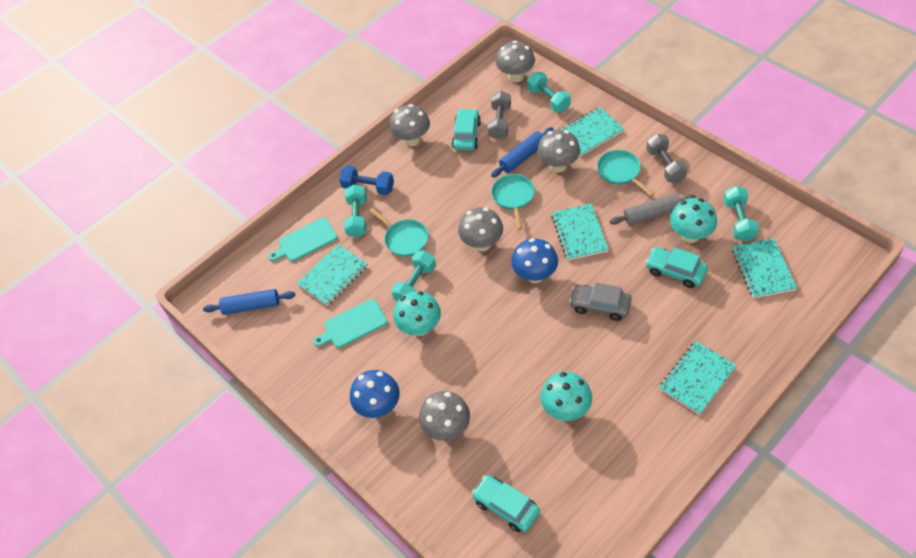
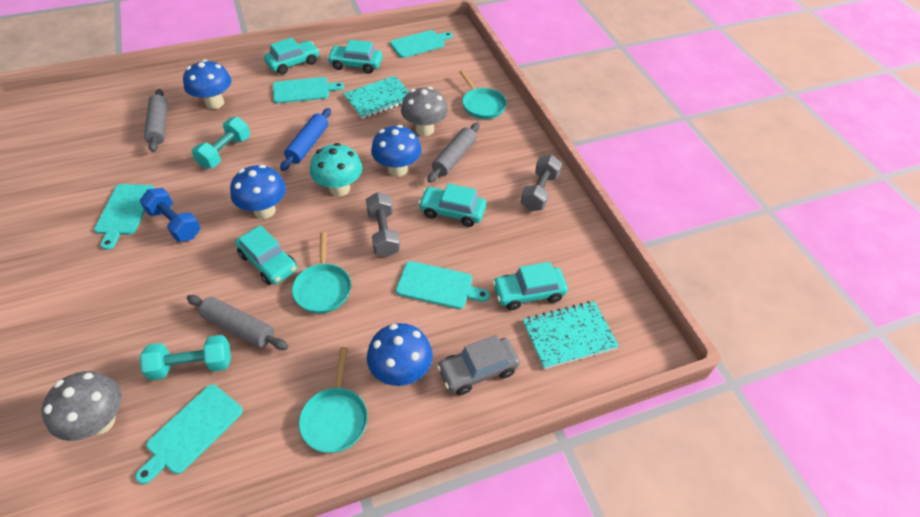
blue mushroom: [350,370,400,418] [511,238,558,283] = 2 -> [183,59,231,109] [230,165,286,219] [367,323,433,386] [371,125,422,177] = 4
blue rolling pin: [203,289,295,315] [491,127,554,177] = 2 -> [280,108,331,171] = 1
grey mushroom: [389,104,430,146] [419,391,470,441] [458,207,503,251] [496,41,535,82] [537,130,580,172] = 5 -> [41,371,122,441] [401,87,448,136] = 2
grey rolling pin: [609,194,696,225] = 1 -> [144,89,168,152] [187,295,288,350] [427,123,480,183] = 3
turquoise car: [452,109,481,150] [472,475,540,532] [645,247,708,288] = 3 -> [235,225,297,285] [264,38,320,74] [327,40,382,73] [418,183,486,227] [492,262,568,310] = 5
turquoise cutting board: [268,217,338,262] [313,299,387,348] = 2 -> [94,184,154,250] [135,384,243,484] [273,77,344,103] [390,30,453,58] [396,261,490,309] = 5
turquoise dumbbell: [344,184,367,237] [392,251,436,301] [527,72,571,112] [723,186,759,242] = 4 -> [140,335,231,380] [192,117,250,169] = 2
turquoise mushroom: [393,291,441,336] [540,372,592,421] [670,198,717,243] = 3 -> [310,143,362,196] = 1
turquoise notebook: [297,244,368,306] [551,204,609,260] [559,107,624,157] [659,341,737,415] [732,238,797,298] = 5 -> [343,76,409,119] [523,301,619,369] = 2

